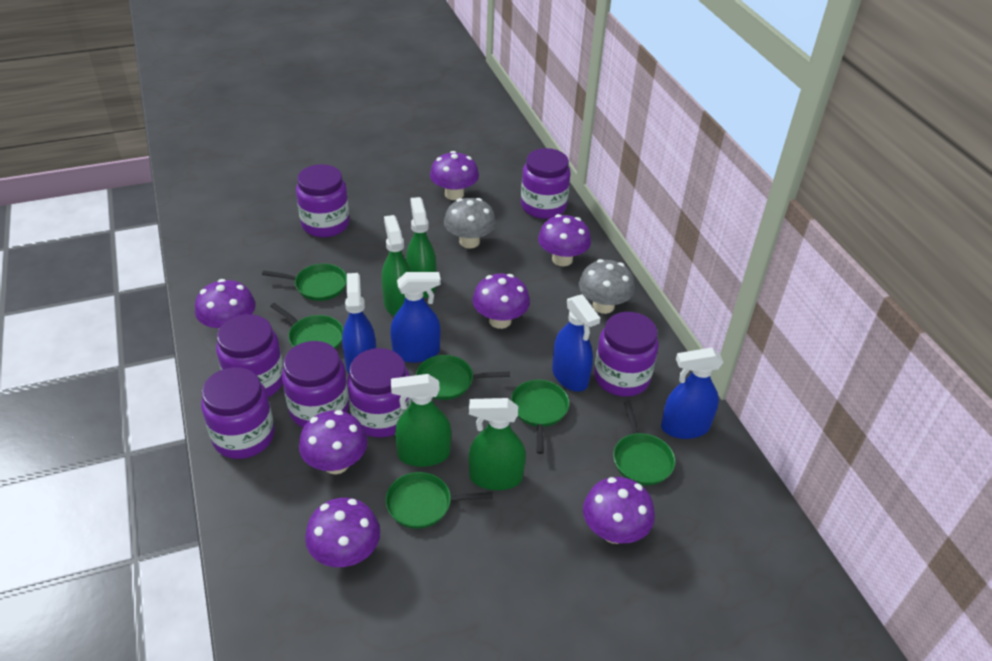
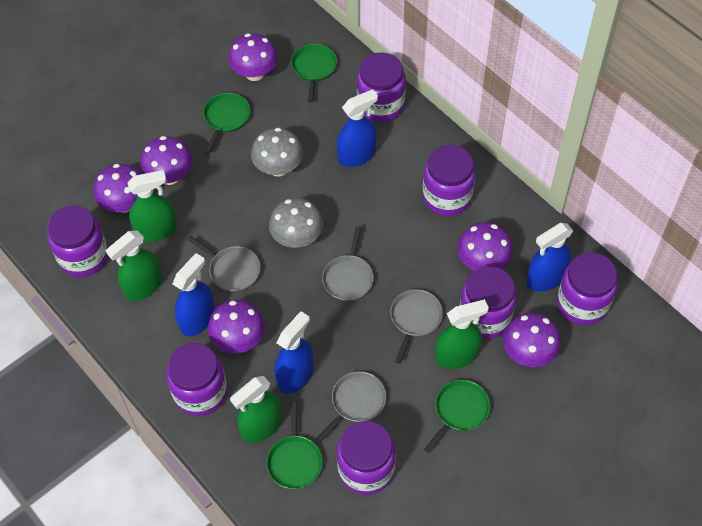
green pan: [262,263,347,301] [270,303,344,349] [385,472,493,529] [416,355,510,400] [511,380,569,454] [613,401,675,485] = 6 -> [203,93,250,153] [266,401,323,489] [291,44,337,102] [424,380,490,453] = 4
grey pan: none = 0 -> [188,236,261,292] [316,371,386,442] [322,226,374,301] [390,289,443,363] = 4
purple mushroom: [195,279,256,330] [299,410,368,474] [305,498,380,567] [430,151,479,200] [473,274,530,329] [538,214,591,266] [583,477,655,544] = 7 -> [94,164,141,213] [140,136,193,185] [208,300,265,354] [228,33,278,81] [457,222,513,271] [503,313,561,367] = 6

